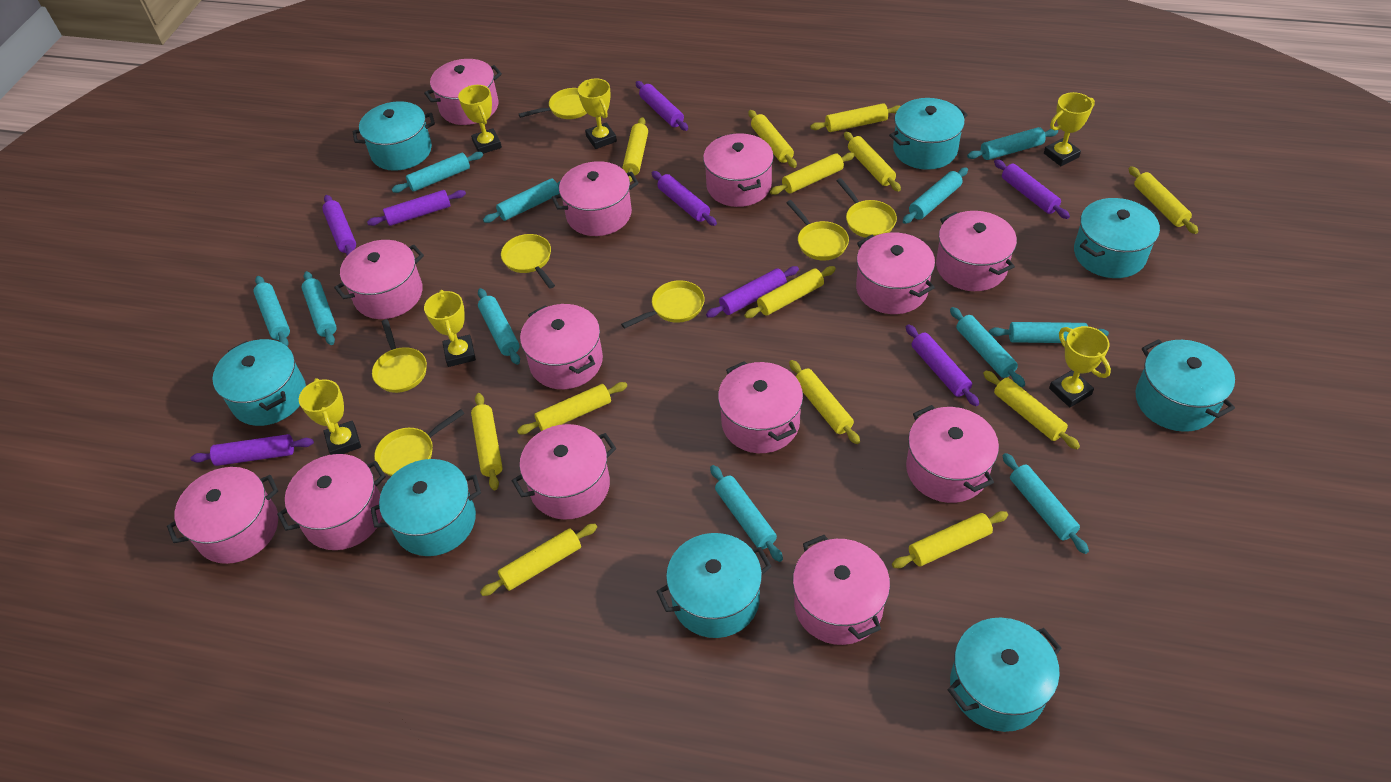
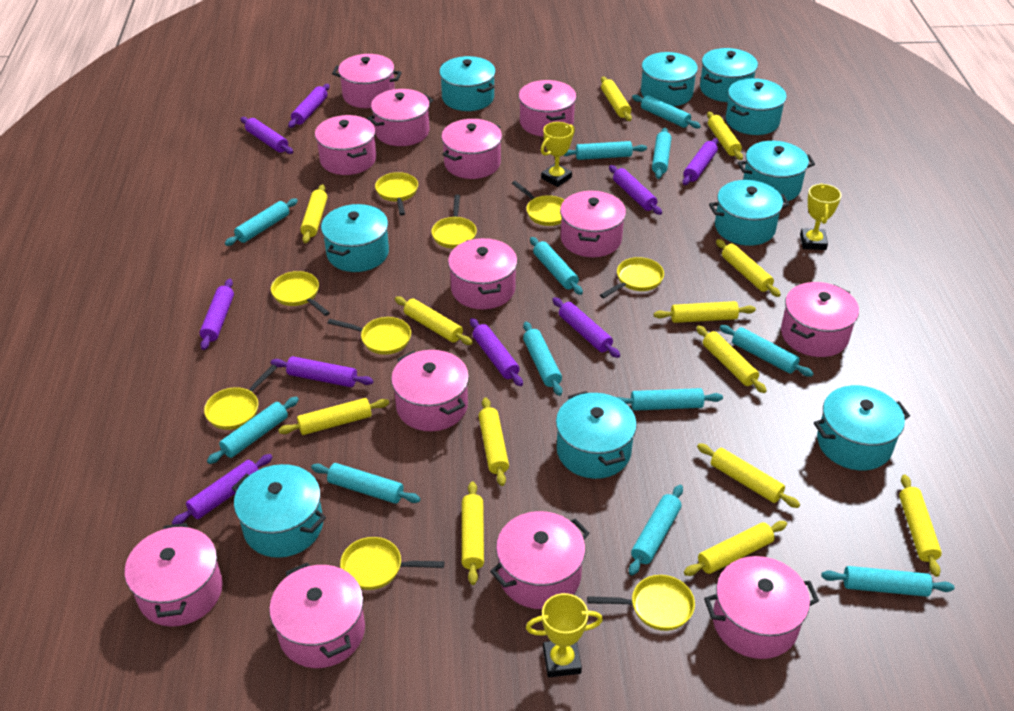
purple rolling pin: [191,434,314,466] [322,195,356,256] [367,190,466,226] [636,81,688,131] [652,171,717,226] [706,266,799,318] [906,324,979,406] [994,159,1070,219] = 8 -> [172,454,272,525] [200,279,234,350] [240,117,293,154] [271,356,373,387] [288,84,330,128] [470,318,523,386] [552,297,620,358] [609,165,662,215] [683,138,718,185] = 9
turquoise pot: [212,339,306,426] [353,101,435,171] [370,459,481,556] [656,533,772,638] [889,98,968,170] [948,618,1061,732] [1074,198,1160,278] [1135,339,1235,432] = 8 -> [232,464,326,558] [321,204,389,272] [439,56,496,111] [556,391,637,479] [641,52,698,106] [700,48,758,102] [709,180,790,246] [726,78,787,135] [738,141,815,202] [814,385,910,470] = 10
turquoise rolling pin: [253,276,290,347] [302,271,337,345] [392,152,483,193] [478,288,520,365] [483,178,560,223] [710,465,783,562] [903,167,968,224] [950,307,1025,387] [967,127,1058,160] [989,322,1109,343] [1003,453,1089,554] = 11 -> [207,397,299,464] [225,198,298,246] [311,463,421,504] [523,321,562,396] [530,237,583,295] [563,141,647,160] [616,388,723,411] [629,485,683,576] [632,95,701,129] [652,128,671,179] [719,325,814,377] [821,566,954,597] = 12
yellow pan: [372,319,427,393] [374,409,465,476] [501,234,555,289] [519,88,587,119] [621,280,705,329] [786,200,849,261] [837,178,897,238] = 7 -> [204,365,277,430] [271,271,330,316] [328,317,411,355] [340,537,444,590] [375,172,418,216] [431,194,477,248] [512,181,564,226] [587,575,695,631] [600,257,664,298] = 9
yellow trophy: [299,378,361,455] [424,290,476,367] [458,85,502,154] [578,78,617,149] [1044,92,1095,166] [1049,326,1111,407] = 6 -> [526,593,603,677] [541,122,575,187] [800,183,841,250] = 3

